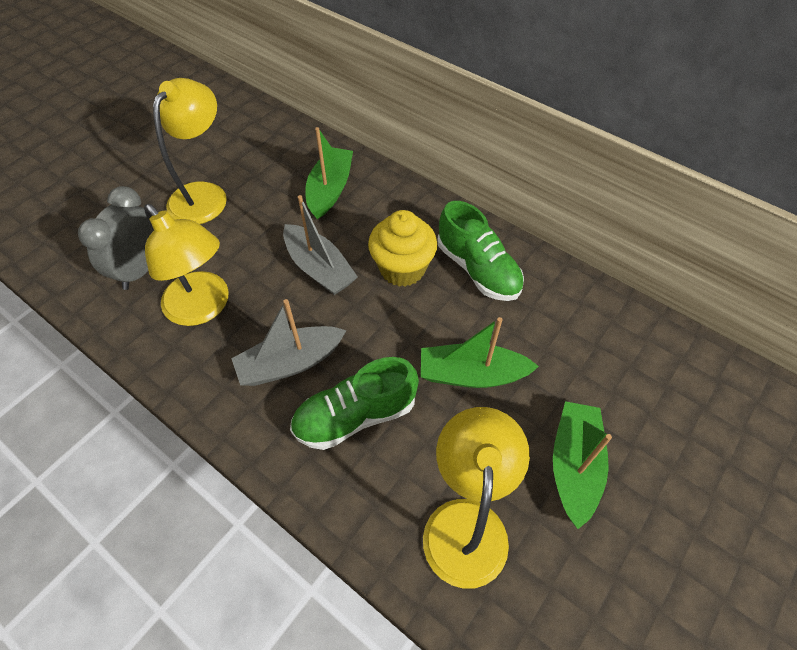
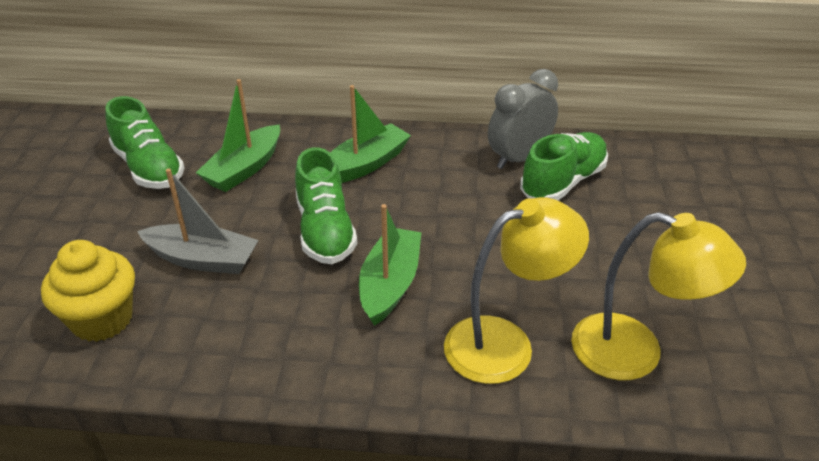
green shoe: [290,357,419,450] [438,201,524,301] = 2 -> [105,96,185,189] [295,147,357,264] [520,132,608,200] = 3
grey boat: [231,299,347,386] [283,195,358,295] = 2 -> [137,168,258,274] = 1
yellow lamp: [144,204,229,326] [153,78,227,224] [423,407,530,589] = 3 -> [444,197,589,384] [571,212,746,380] = 2

